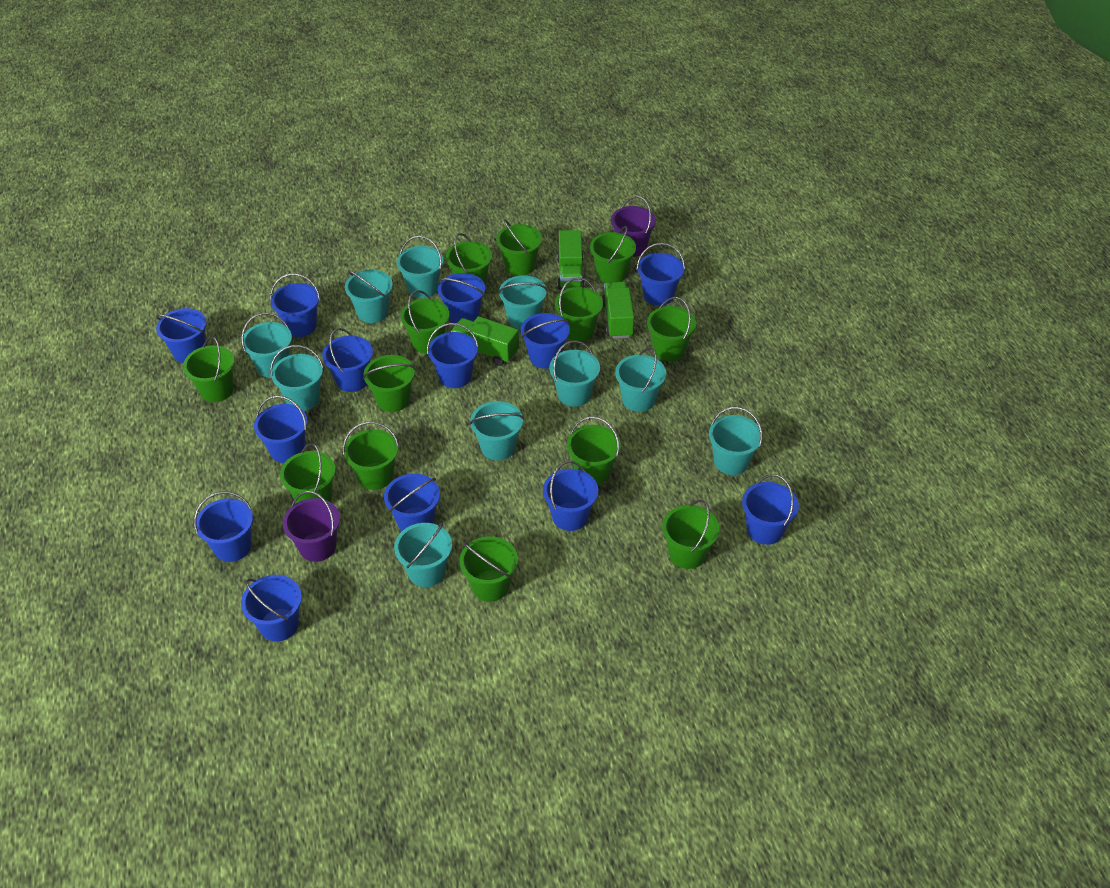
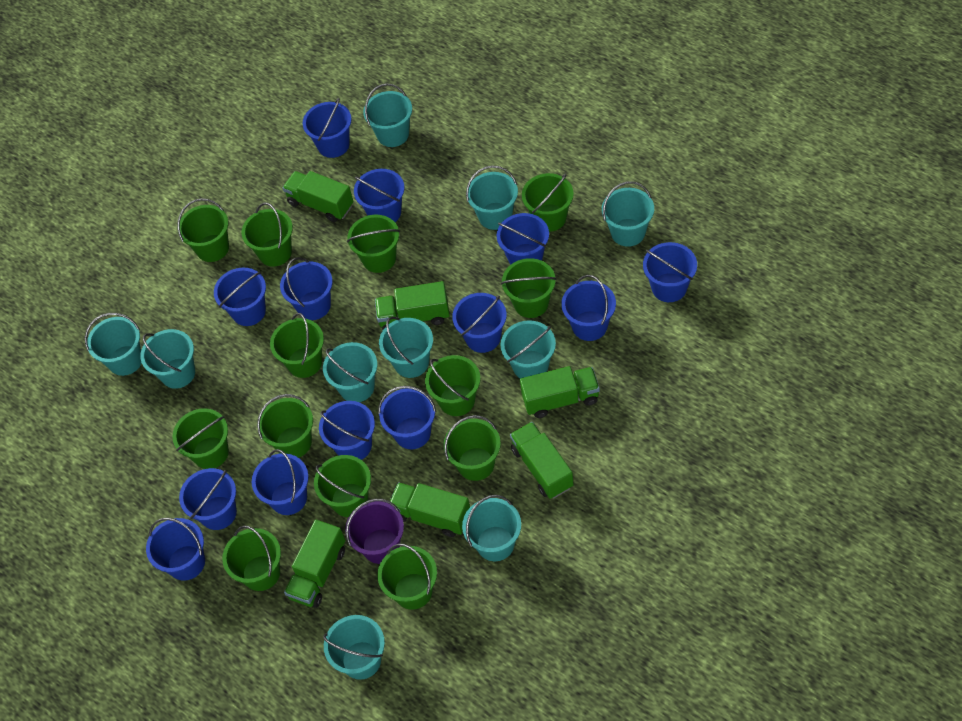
green truck: [451,316,519,366] [557,230,585,290] [602,282,635,339] = 3 -> [283,171,353,222] [284,520,345,608] [375,281,450,330] [390,482,470,537] [510,422,574,499] [520,366,600,418] = 6
purple bucket: [283,491,340,562] [611,196,656,257] = 2 -> [345,499,404,564] = 1

